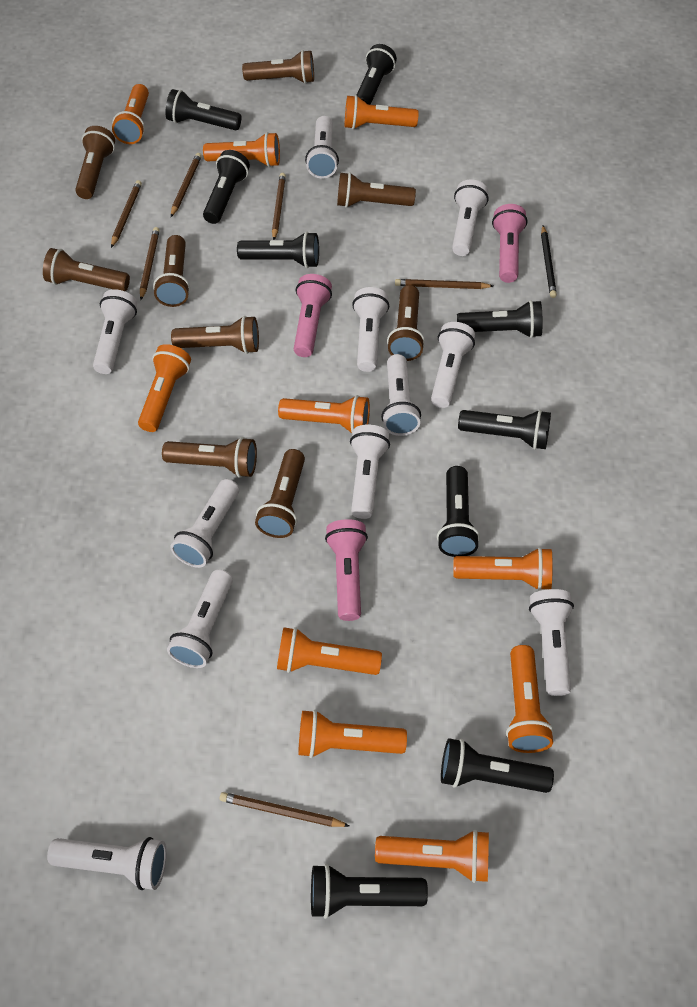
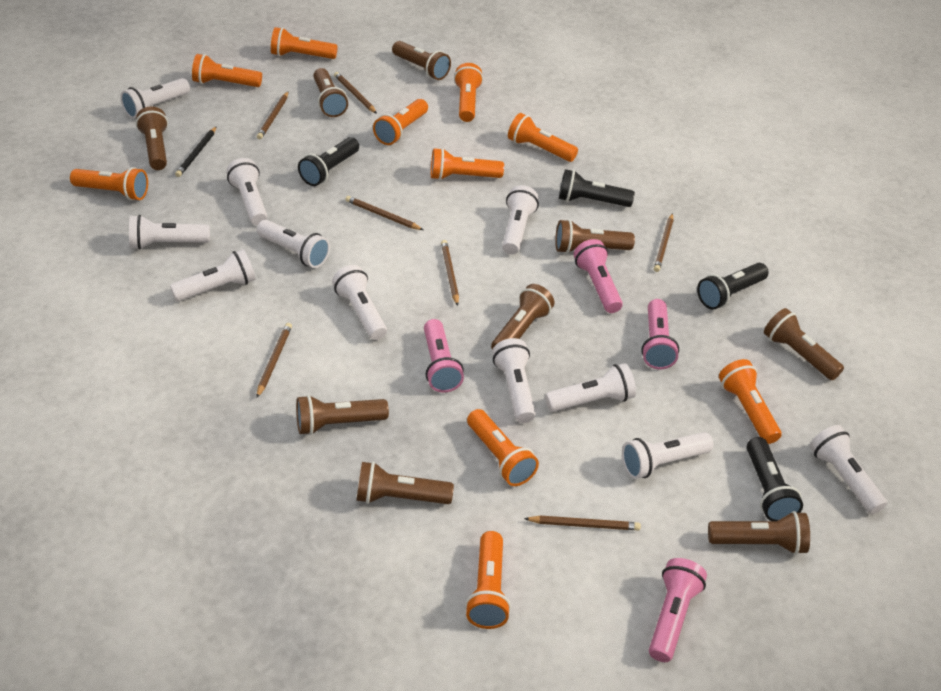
black flashlight: [165,89,242,130] [203,150,250,224] [237,232,319,268] [311,864,428,919] [357,44,397,105] [437,466,480,557] [441,738,554,793] [457,300,542,338] [458,410,551,450] = 9 -> [298,137,359,186] [559,169,635,207] [697,263,769,310] [747,437,803,521] = 4
brown pencil: [111,180,142,248] [140,227,160,300] [171,153,202,217] [220,792,349,827] [272,173,286,240] [395,279,493,289] = 6 -> [257,92,288,139] [257,323,292,398] [334,72,377,114] [345,196,423,230] [441,240,459,306] [524,516,641,531] [654,213,673,272] = 7
pink flashlight: [294,274,332,357] [325,519,368,621] [492,204,527,283] = 3 -> [424,319,464,393] [574,239,623,313] [641,299,679,369] [649,558,707,662] = 4

